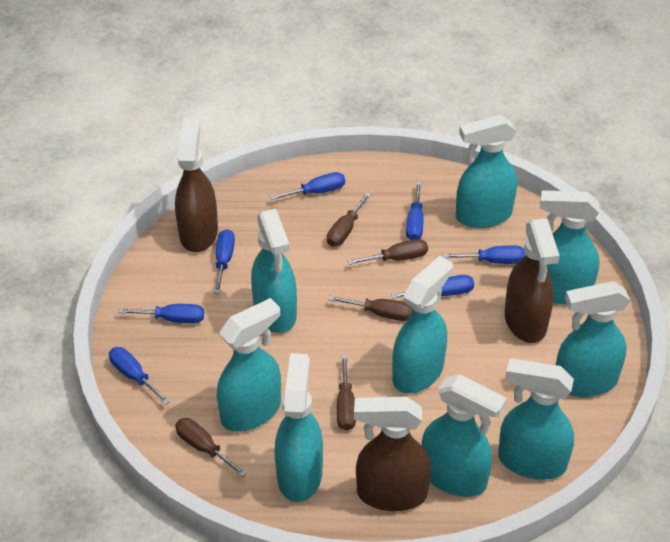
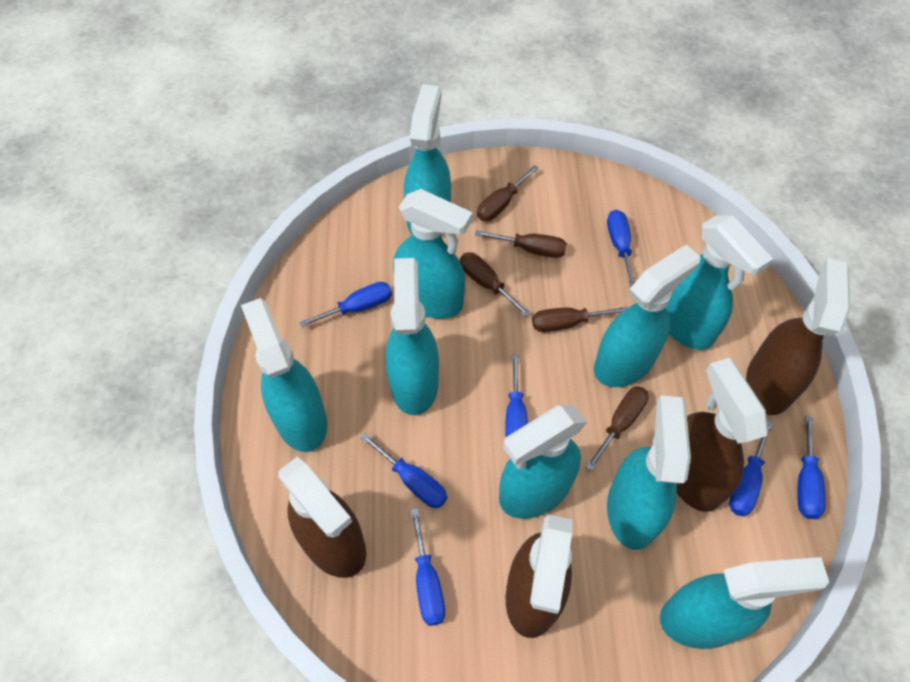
brown spray bottle: [175,118,218,252] [354,397,431,511] [505,219,560,343] = 3 -> [278,457,366,578] [506,514,572,638] [676,358,768,512] [746,258,850,415] = 4

